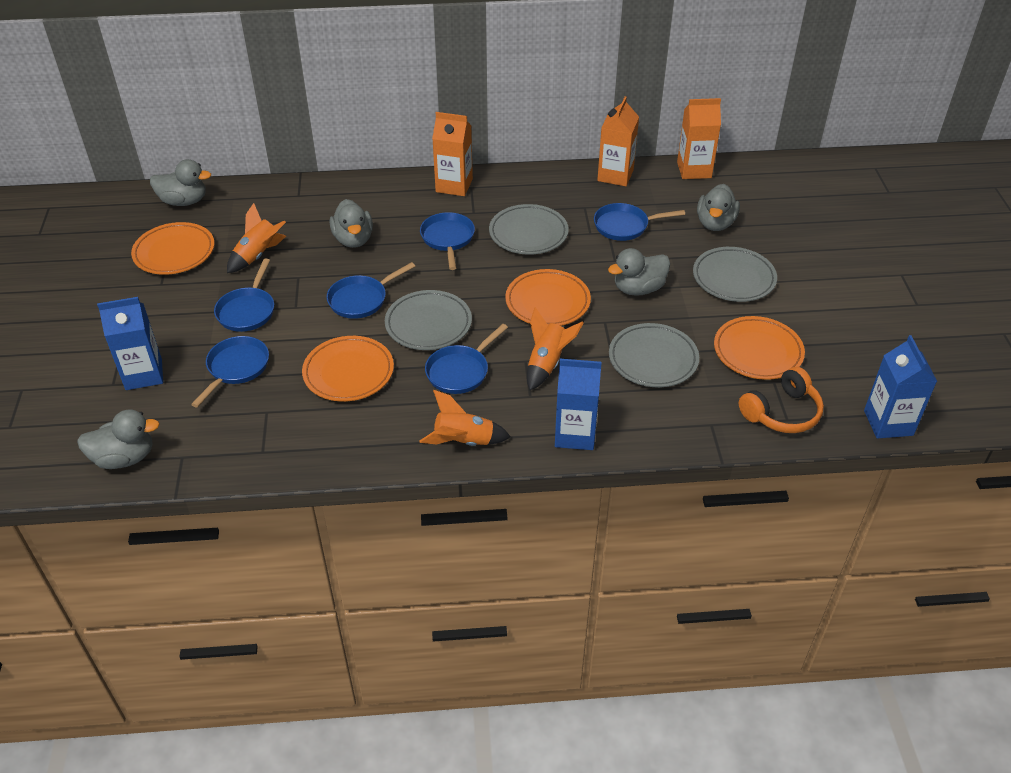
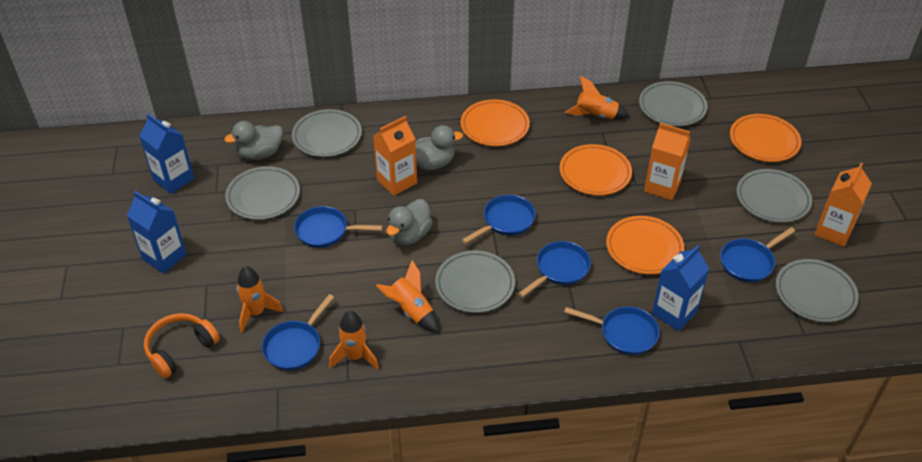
grey duck: [77,410,160,469] [150,159,211,206] [330,199,373,248] [608,248,670,296] [697,184,740,231] = 5 -> [224,121,283,160] [386,199,433,245] [415,125,463,170] = 3
grey plate: [385,290,472,350] [489,204,569,255] [609,323,699,387] [693,247,777,302] = 4 -> [225,166,300,220] [292,109,362,157] [435,250,515,313] [639,81,708,126] [736,169,812,223] [776,259,859,322] = 6
orange rocket: [227,203,286,273] [419,390,511,446] [527,307,584,390] = 3 -> [236,266,283,333] [329,311,379,370] [376,260,439,333] [565,76,630,119] = 4

